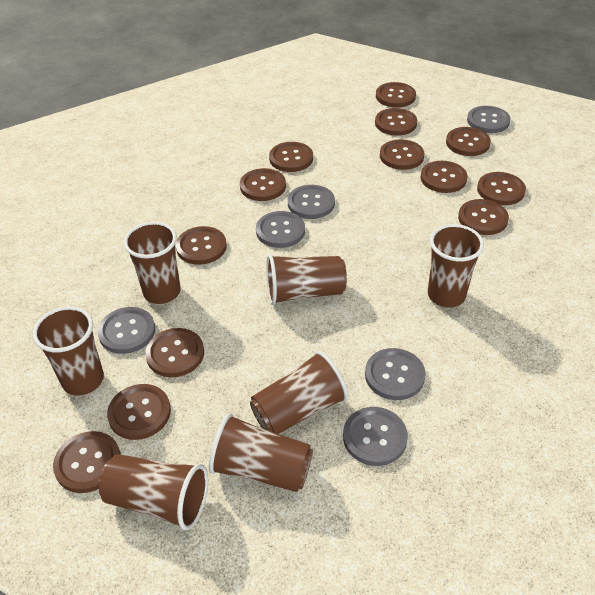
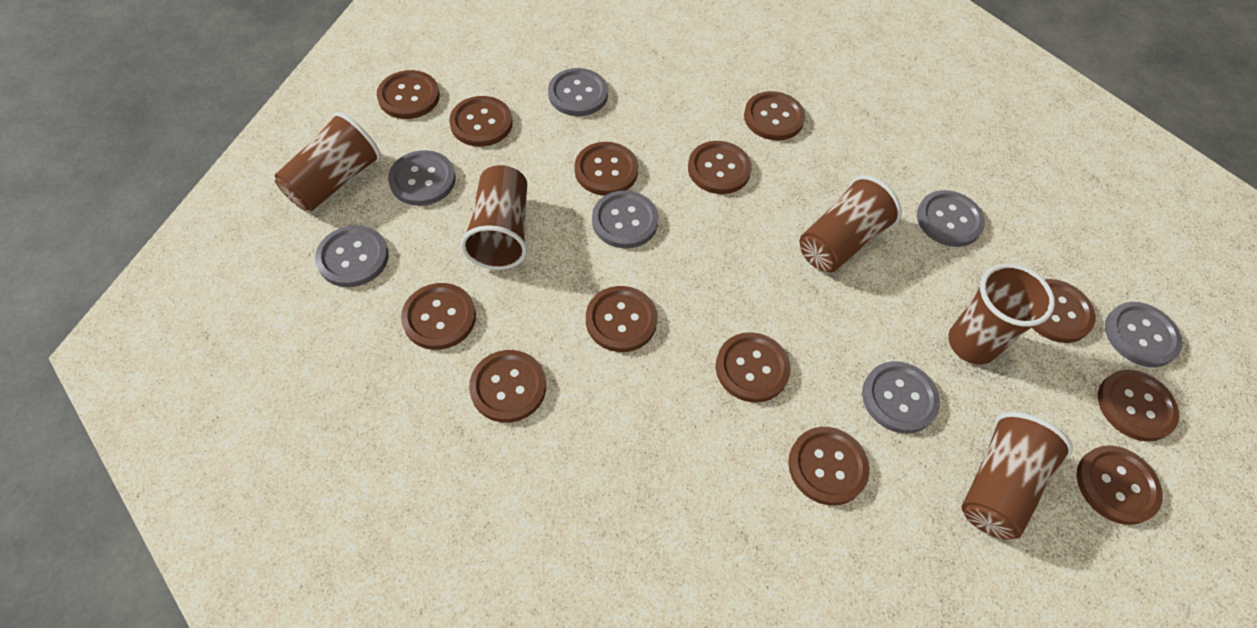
brown cup: [33,306,104,395] [98,454,208,530] [124,222,181,304] [209,413,313,492] [250,351,348,434] [266,254,347,305] [428,224,484,307] = 7 -> [275,112,381,211] [461,165,527,270] [800,175,902,272] [948,263,1055,365] [961,412,1073,540] = 5
grey button: [98,307,155,354] [256,211,305,248] [288,185,335,219] [343,407,408,466] [365,348,426,400] [467,106,511,133] = 6 -> [315,225,389,287] [388,150,456,206] [548,68,608,116] [592,190,659,248] [862,361,940,434] [917,190,985,247] [1105,302,1182,367] = 7

